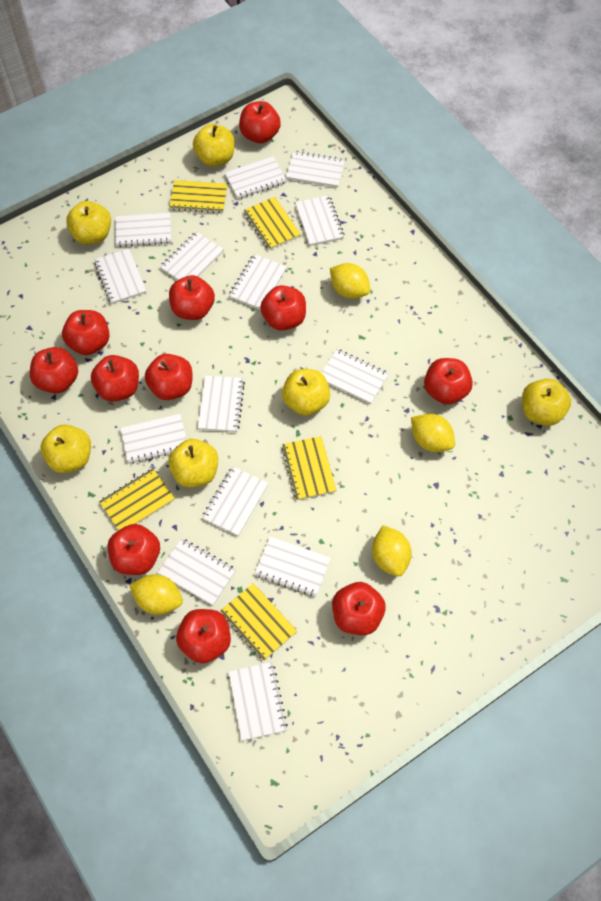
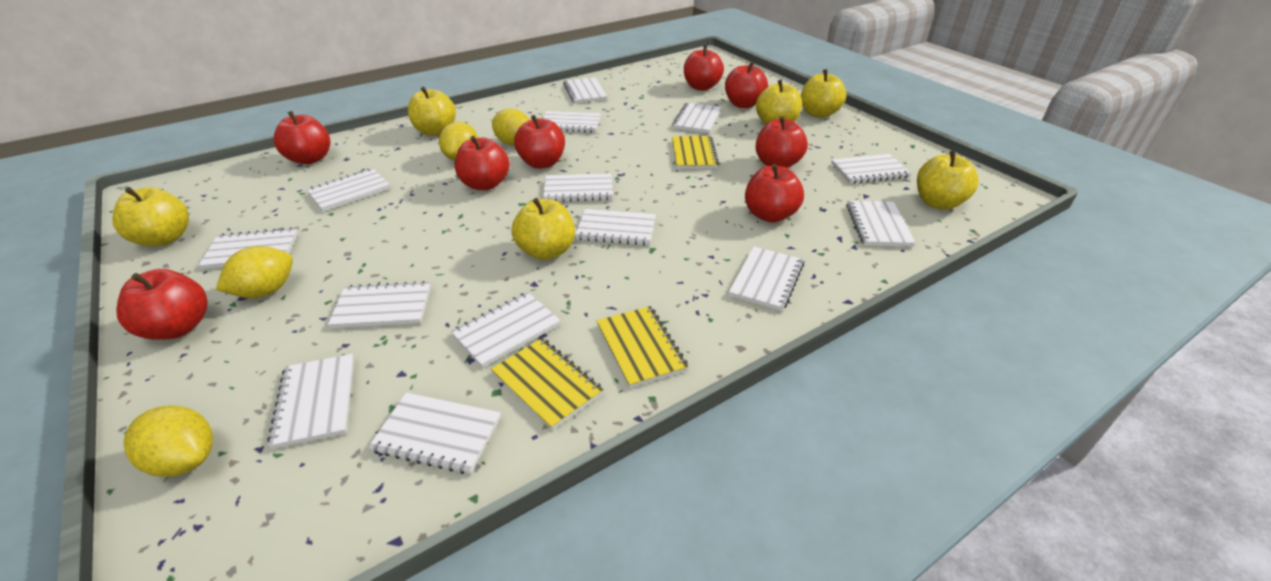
red apple: [30,347,78,394] [62,310,110,355] [91,355,139,402] [108,524,160,575] [145,354,192,400] [169,275,215,320] [176,609,231,664] [239,101,281,143] [260,285,306,331] [332,582,386,635] [424,358,473,405] = 11 -> [117,269,208,340] [274,111,330,164] [455,136,510,190] [514,115,565,169] [684,45,724,91] [725,61,768,108] [745,164,804,223] [756,116,808,168] = 8
yellow notebook: [99,468,175,530] [169,180,227,213] [220,583,297,660] [244,197,301,250] [282,436,336,500] = 5 -> [491,338,604,430] [597,306,689,388] [672,136,719,169] = 3

